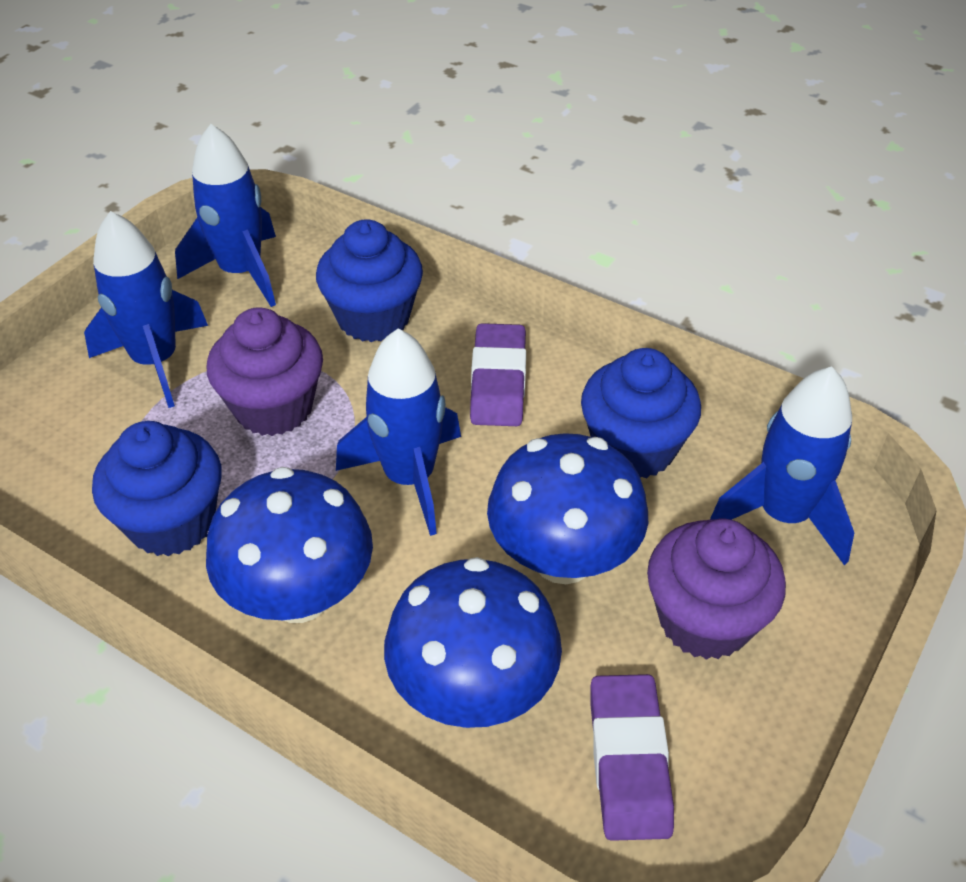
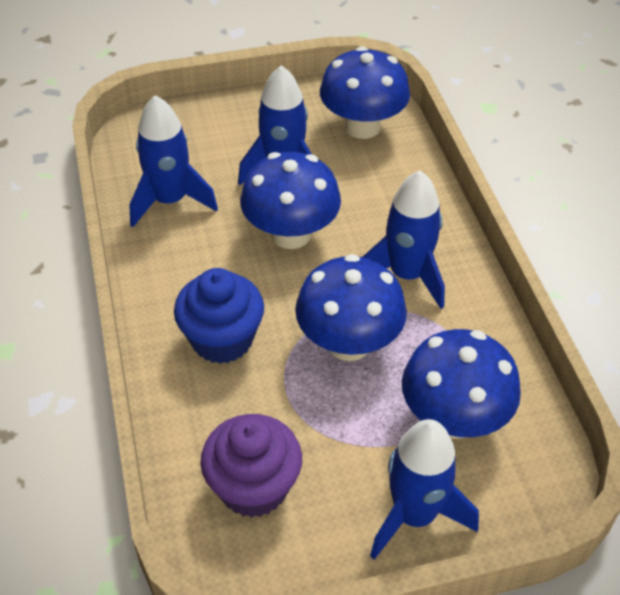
blue cupcake: [92,421,222,556] [316,219,423,342] [581,348,701,478] = 3 -> [174,268,264,364] = 1
blue mushroom: [206,467,373,623] [384,557,562,728] [487,433,648,584] = 3 -> [240,152,341,249] [295,254,407,361] [320,46,410,139] [402,329,521,439] = 4
purple cupcake: [207,307,323,436] [647,519,786,660] = 2 -> [201,414,302,518] = 1
purple eraser: [470,323,526,426] [590,674,674,841] = 2 -> none = 0

